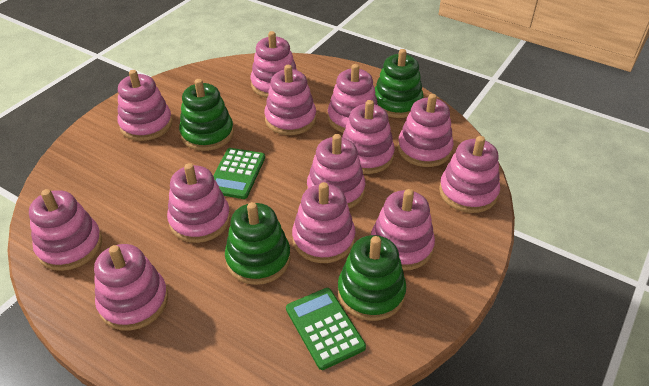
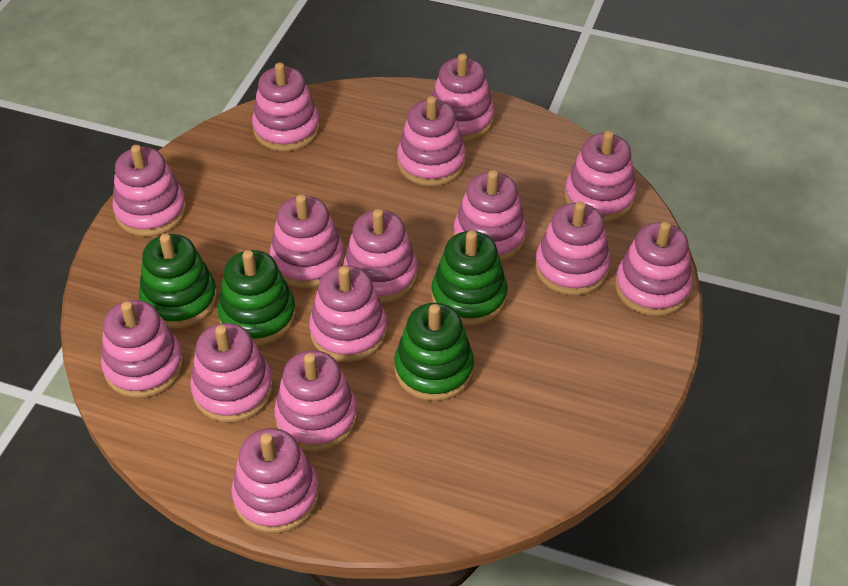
green calculator: [213,148,265,199] [286,288,366,370] = 2 -> none = 0
pink stacking toy: [29,189,102,271] [94,244,168,331] [118,70,172,141] [167,163,231,243] [251,31,297,98] [264,65,316,135] [292,182,355,263] [307,134,365,209] [328,64,378,133] [342,100,395,174] [371,189,435,271] [398,94,453,167] [439,136,500,213] = 13 -> [101,300,184,398] [112,145,187,236] [190,323,273,423] [231,428,320,533] [252,63,320,151] [269,194,345,288] [274,350,358,452] [309,265,387,362] [343,209,418,303] [397,96,466,186] [432,53,494,142] [454,170,527,262] [535,202,611,296] [564,131,637,222] [615,222,693,316] = 15

